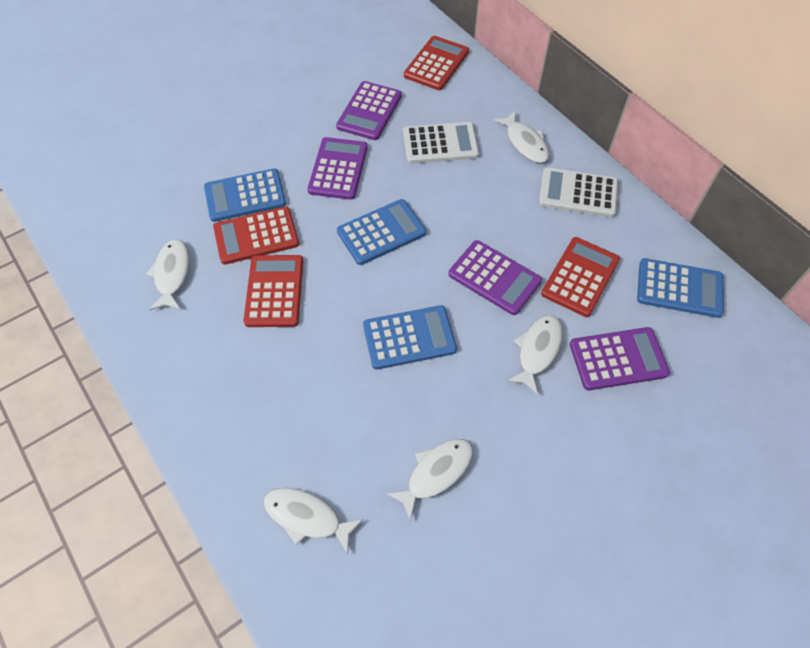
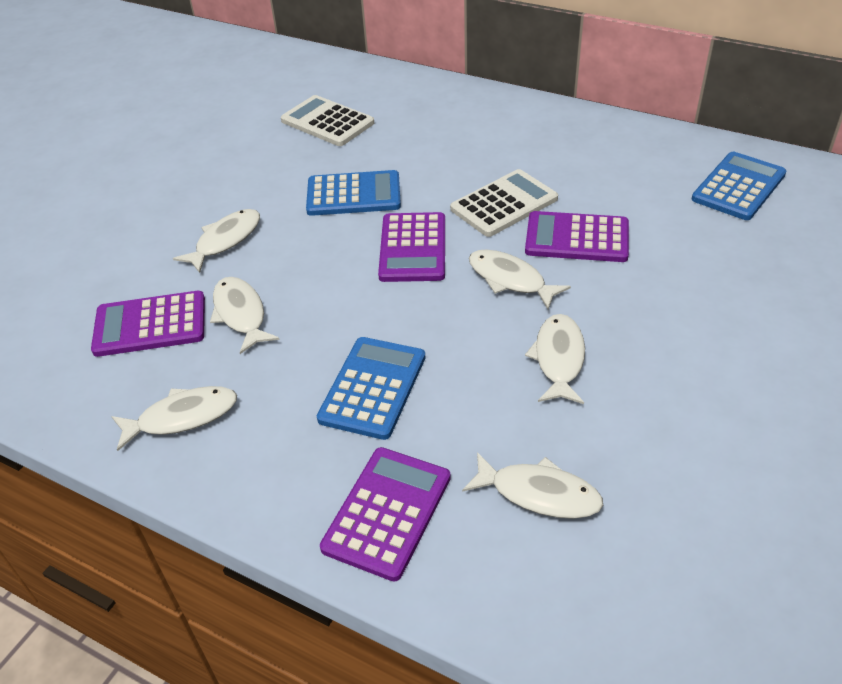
blue calculator: [204,168,286,222] [337,199,426,265] [363,305,457,370] [637,258,724,318] = 4 -> [306,170,401,216] [317,337,425,440] [692,152,786,220] = 3
red calculator: [213,206,299,265] [244,255,303,327] [404,36,469,90] [541,237,620,317] = 4 -> none = 0
white fish: [146,239,189,310] [263,488,364,554] [386,439,473,521] [493,111,549,163] [507,315,563,395] = 5 -> [111,386,237,451] [173,209,260,273] [210,277,280,354] [462,452,603,519] [469,249,571,309] [525,314,585,404] = 6

